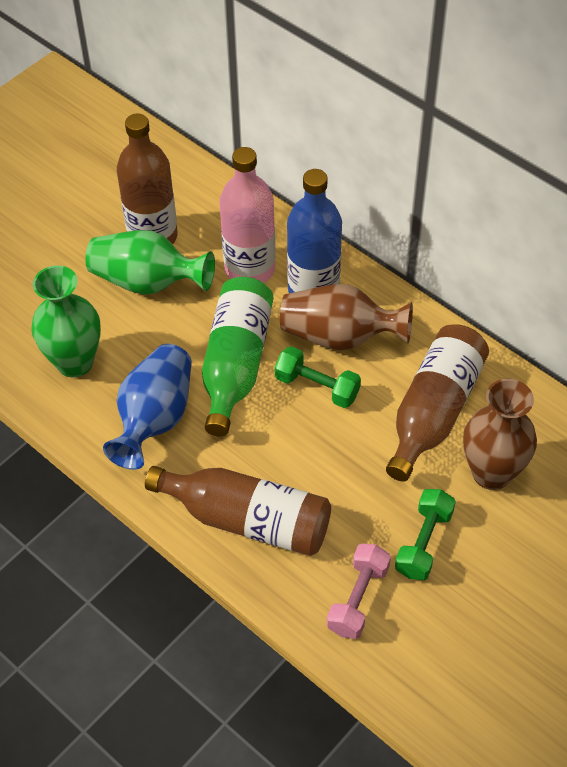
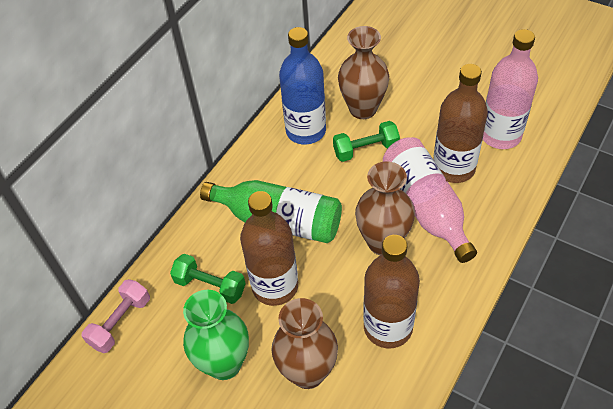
blue vase: [103,344,192,470] = 1 -> none = 0
brown vase: [280,284,413,350] [463,379,537,490] = 2 -> [272,298,338,389] [338,26,389,119] [355,161,415,255] = 3
green vase: [31,265,101,377] [85,230,215,295] = 2 -> [183,290,249,380] = 1
pink bottle: [219,147,276,283] = 1 -> [383,137,477,263] [483,29,538,149] = 2

